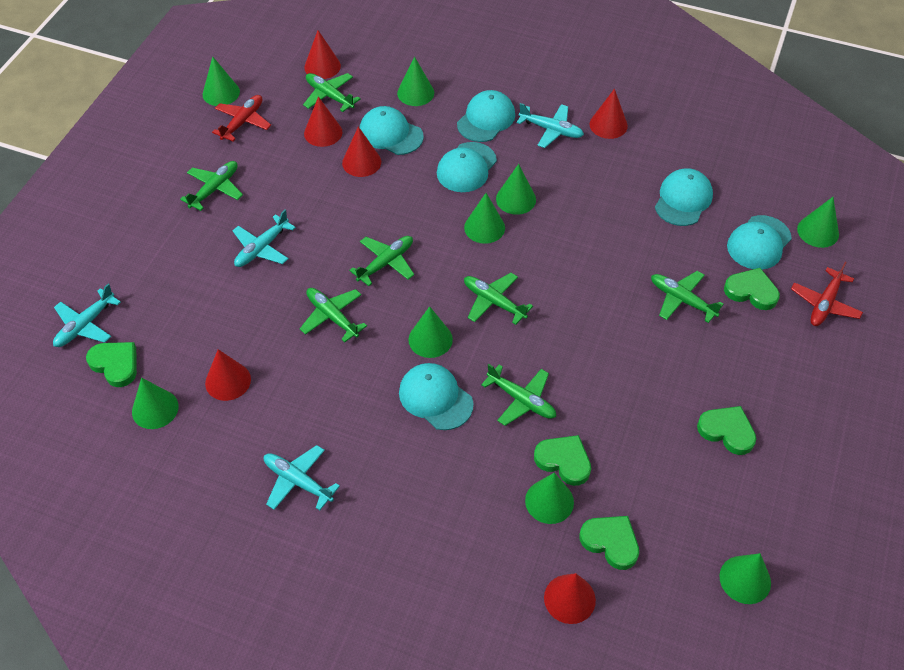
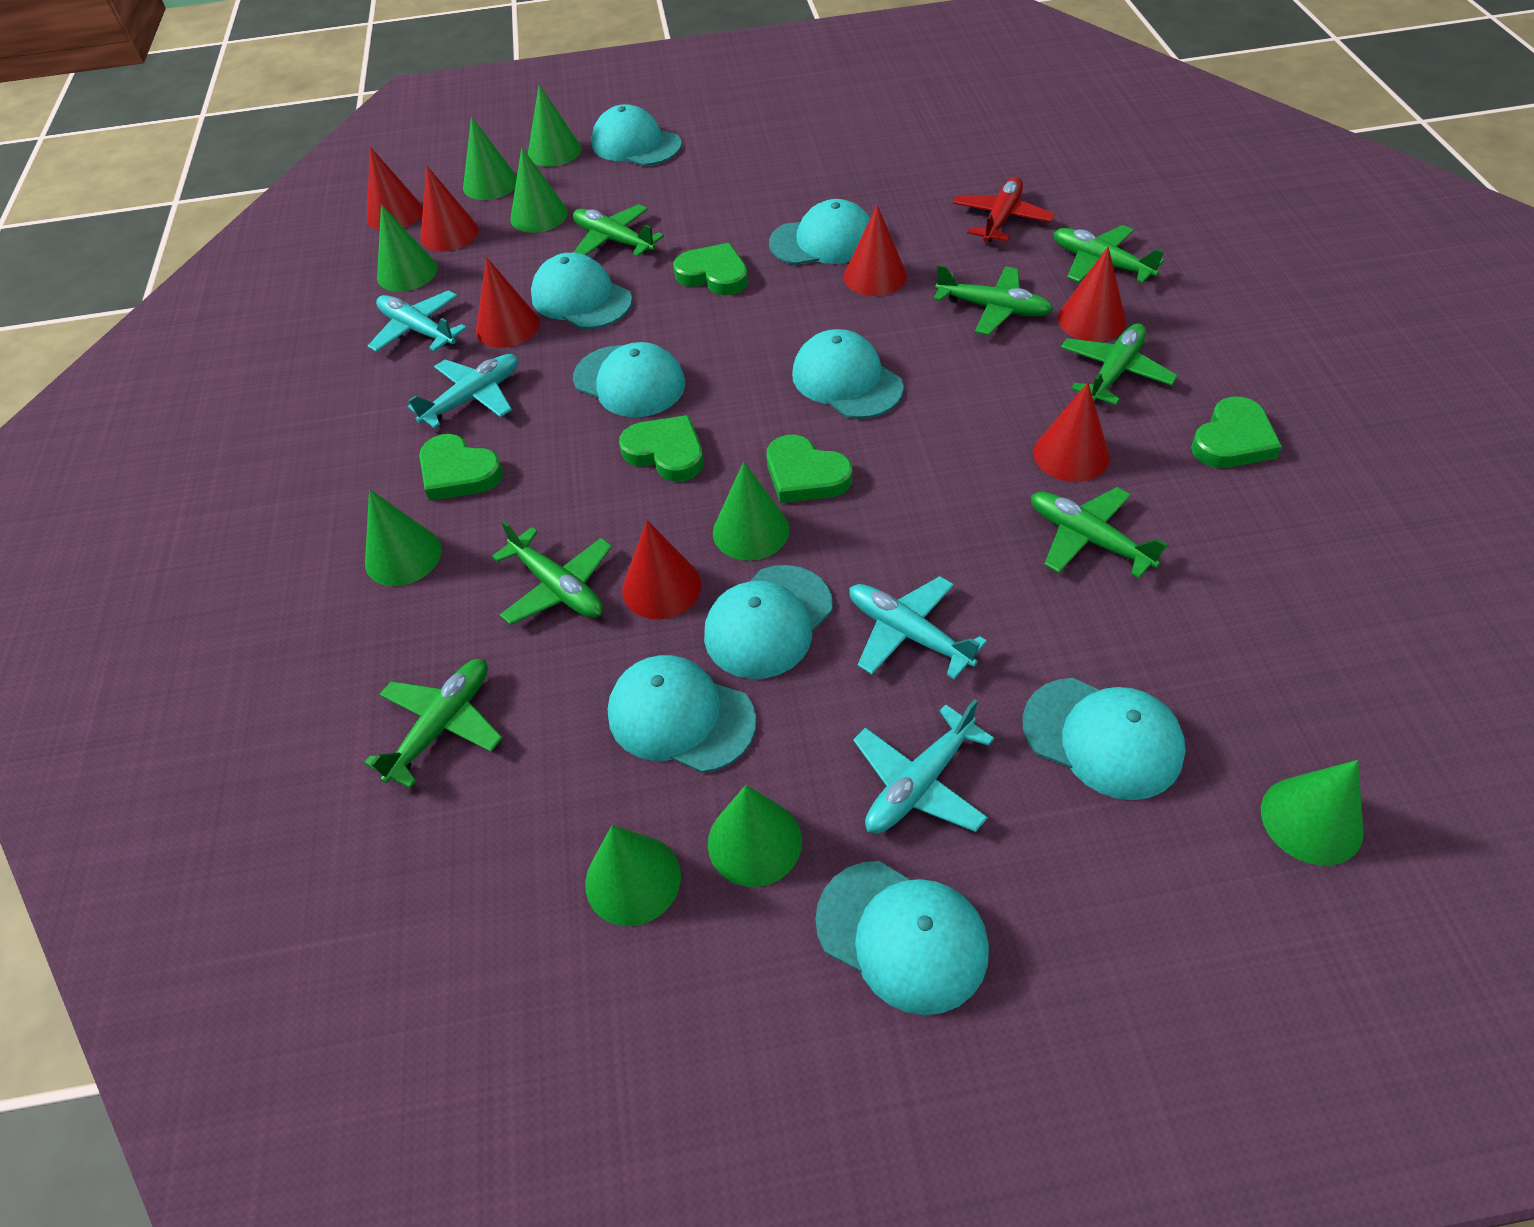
red cone: [205,349,251,401] [304,30,341,79] [304,96,342,147] [342,126,381,177] [544,573,596,624] [589,89,628,139] = 6 -> [367,147,423,231] [420,166,479,251] [476,257,540,348] [622,520,701,619] [844,205,907,296] [1033,383,1110,482] [1058,247,1126,342] = 7
red plane: [212,95,271,141] [791,261,863,326] = 2 -> [953,177,1055,242] = 1
turquoise cap: [360,106,424,155] [399,363,473,430] [437,142,497,192] [457,90,515,142] [655,168,713,226] [727,215,792,270] = 6 -> [531,253,632,329] [573,342,685,417] [592,104,682,166] [608,655,756,773] [704,565,833,679] [769,199,870,265] [792,329,904,419] [815,861,989,1015] [1023,678,1186,800] = 9

